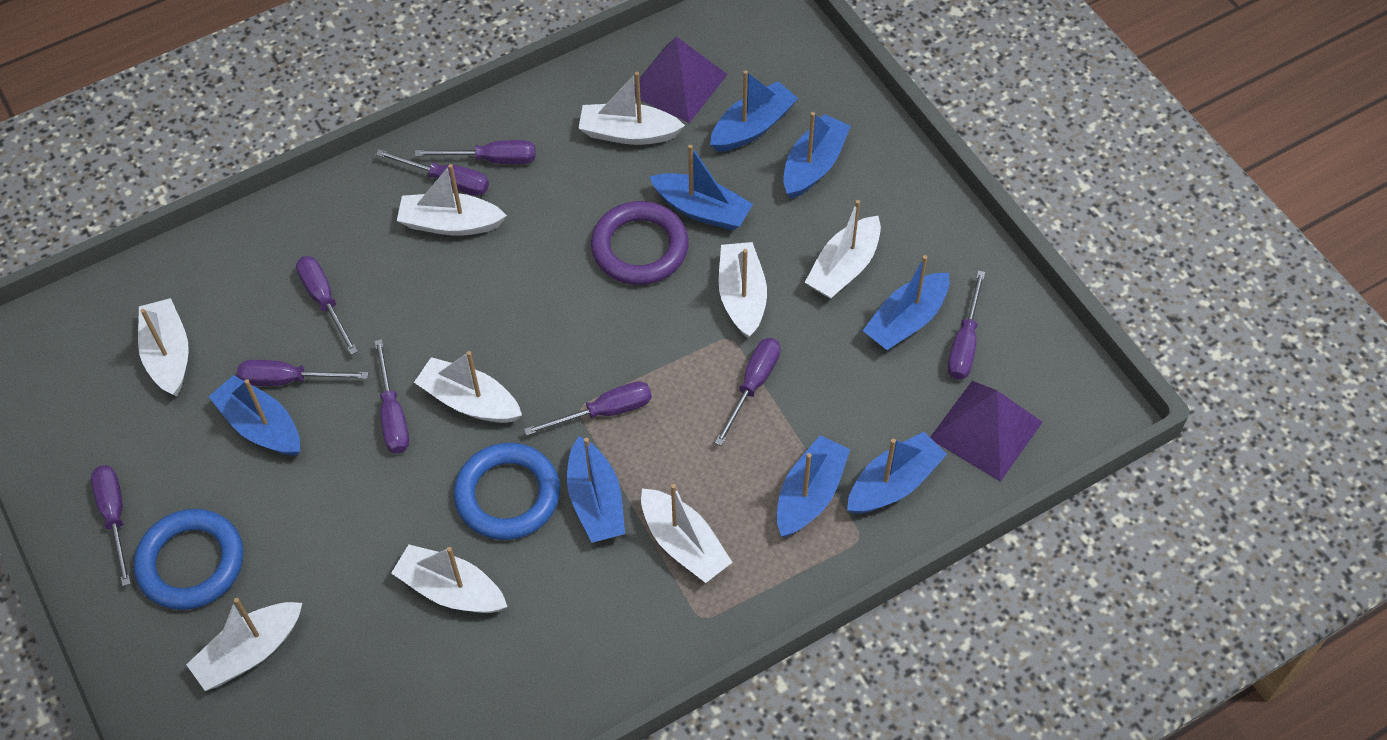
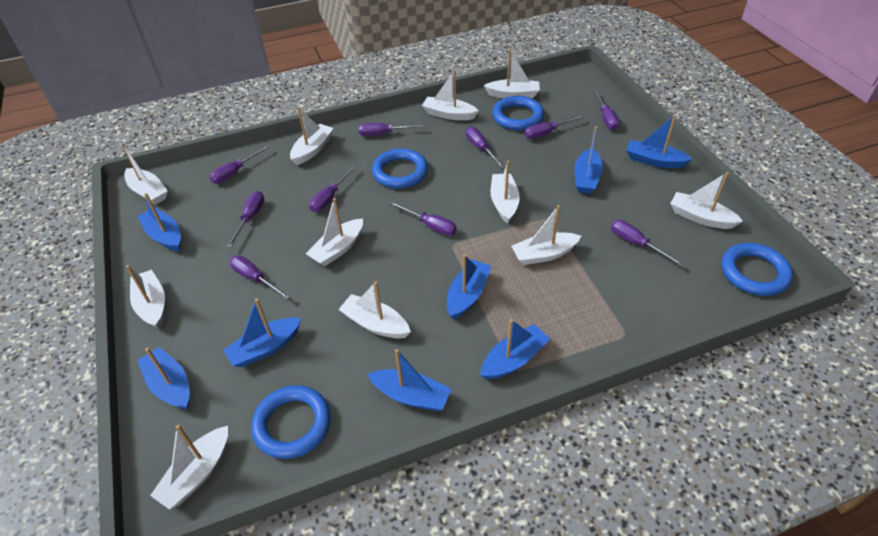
blue ring: [134,509,243,610] [454,443,560,540] = 2 -> [251,385,331,459] [372,148,428,189] [492,96,544,130] [721,243,793,296] = 4
purple pyramid: [634,37,728,123] [930,381,1043,482] = 2 -> none = 0
purple ring: [591,201,689,285] = 1 -> none = 0
purple screwdriver: [91,465,131,586] [237,360,368,386] [296,256,358,355] [374,339,409,453] [376,149,489,196] [415,140,535,164] [524,381,652,436] [715,338,781,446] [948,270,985,380] = 9 -> [209,145,270,184] [227,191,264,247] [230,255,291,299] [309,165,357,212] [358,123,426,136] [389,202,457,236] [466,127,505,168] [524,115,584,139] [593,89,620,130] [611,220,684,267] = 10
white boat: [138,298,189,396] [186,598,302,691] [391,544,508,613] [397,164,507,236] [414,351,522,423] [578,72,685,145] [641,484,733,583] [719,242,767,338] [805,200,881,299] = 9 -> [121,143,168,205] [126,265,165,328] [150,425,228,510] [290,107,334,165] [306,198,363,267] [338,281,411,338] [422,70,479,120] [484,49,540,98] [491,160,520,224] [511,205,581,265] [670,172,743,229] = 11

